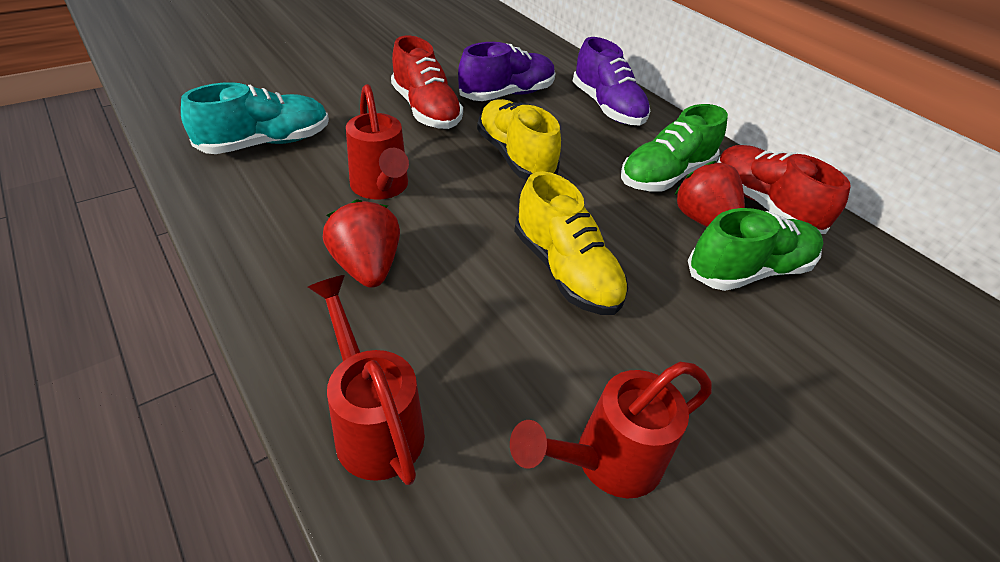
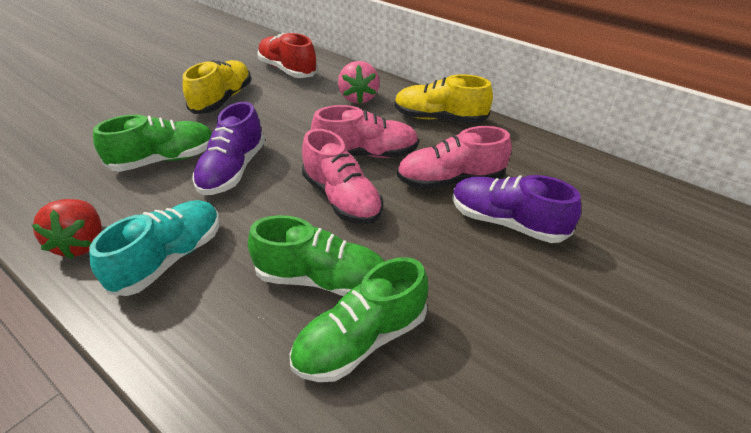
green shoe: [621,104,728,191] [688,208,823,291] = 2 -> [93,114,212,172] [248,215,385,296] [290,257,428,382] = 3
pink shoe: none = 0 -> [302,129,383,225] [311,105,419,158] [397,126,512,189] = 3
pink strawberry: none = 0 -> [338,61,380,104] = 1
red shoe: [391,35,463,129] [717,145,851,234] = 2 -> [258,33,318,78] = 1
red strawberry: [323,199,400,288] [675,161,745,227] = 2 -> [32,199,102,259] = 1
red watering can: [308,275,425,485] [346,84,409,200] [510,362,712,498] = 3 -> none = 0

